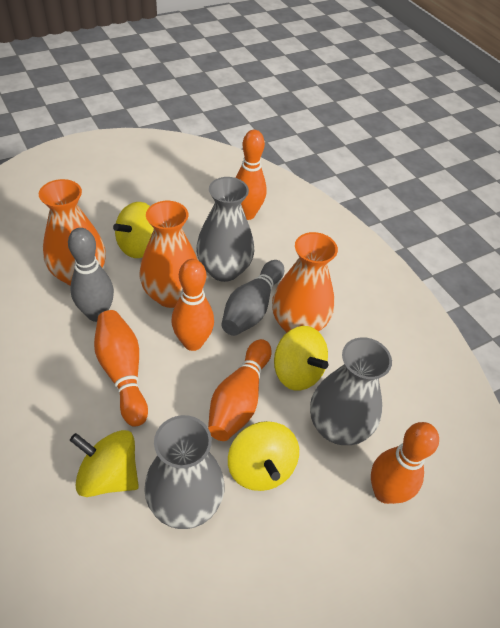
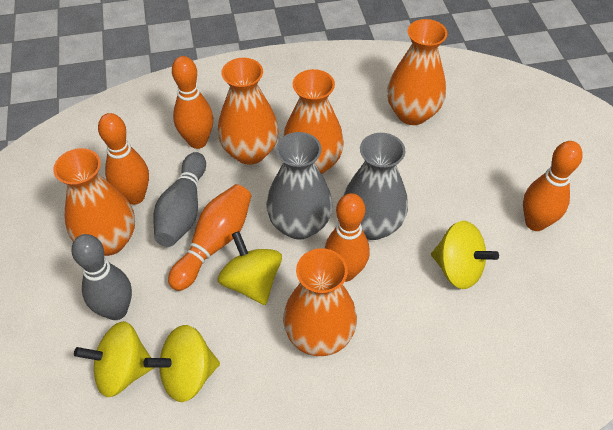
grey vase: [144,415,225,529] [196,177,255,282] [310,337,392,445] = 3 -> [266,132,333,240] [344,133,408,240] = 2
orange vase: [39,179,106,286] [139,201,198,308] [272,232,338,333] = 3 -> [53,148,135,256] [218,58,279,165] [283,69,344,174] [283,248,357,356] [387,19,447,125] = 5

